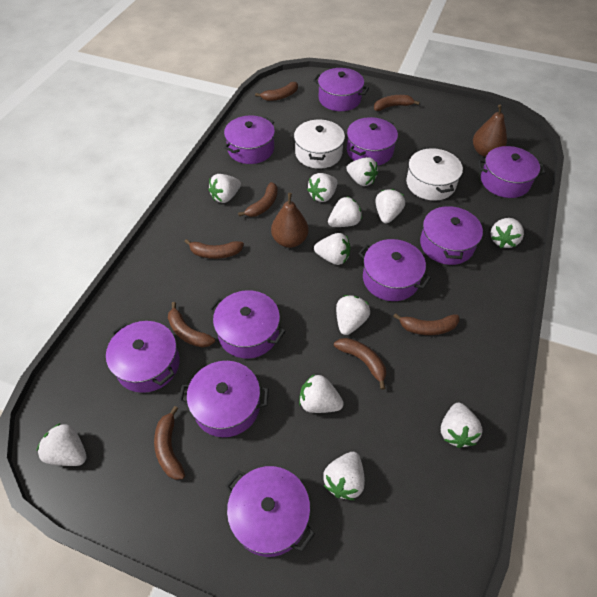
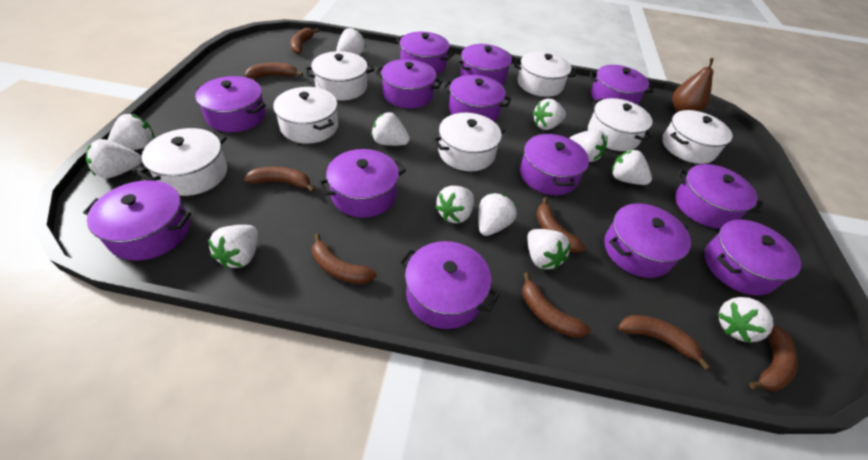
brown pear: [271,193,309,248] [473,105,507,157] = 2 -> [672,58,714,112] = 1
purple pot: [106,321,180,393] [179,361,269,437] [209,290,286,359] [224,116,275,164] [225,466,315,557] [313,68,369,111] [347,117,398,166] [358,239,431,301] [420,204,483,265] [478,146,545,198] = 10 -> [83,180,191,261] [195,76,266,132] [318,149,406,218] [375,59,442,109] [396,32,454,74] [399,241,499,329] [443,75,511,121] [457,44,514,85] [520,133,589,195] [590,65,653,105] [604,203,691,278] [675,164,763,229] [705,220,801,296] = 13
white pot: [294,119,345,169] [406,147,463,201] = 2 -> [137,128,227,196] [273,87,338,144] [305,51,374,101] [433,113,505,171] [514,51,576,97] [588,98,653,151] [662,110,733,164] = 7

